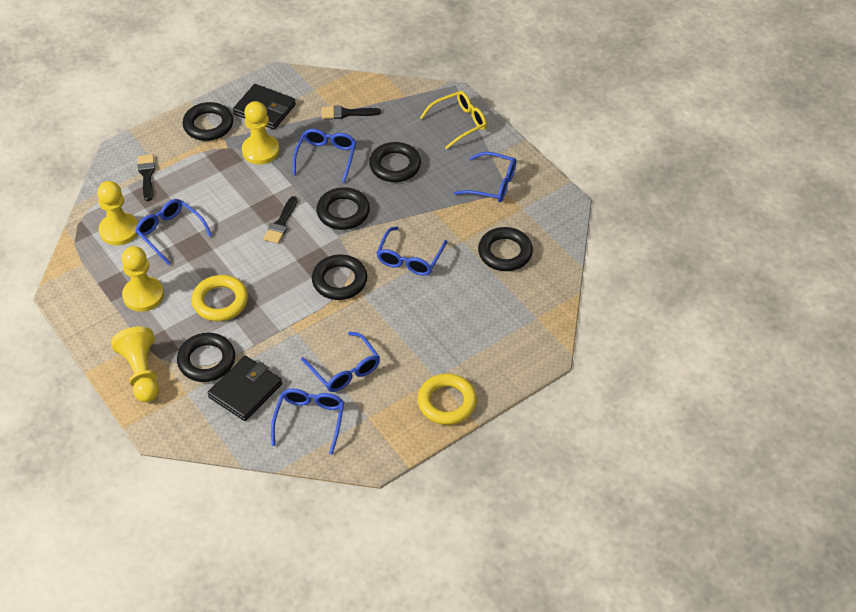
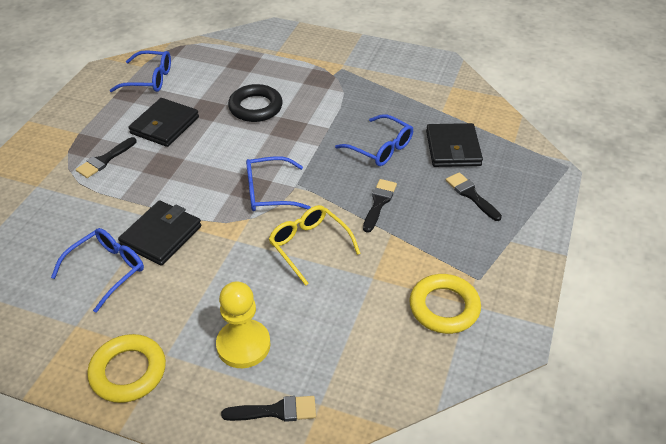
black brush: [138,154,155,201] [264,196,297,244] [322,105,381,119] = 3 -> [76,137,137,178] [221,396,316,422] [363,179,397,233] [446,172,502,221] = 4
black ring: [177,333,235,382] [183,102,233,141] [312,254,367,300] [316,187,370,230] [369,142,421,182] [478,227,533,271] = 6 -> [228,84,283,122] = 1
black wallet: [208,356,282,421] [233,84,296,130] = 2 -> [118,200,201,266] [129,98,199,147] [426,123,483,167] = 3
blue glasses: [135,199,212,265] [271,388,344,454] [293,129,356,183] [301,332,380,392] [377,226,447,276] [454,152,516,202] = 6 -> [51,228,144,313] [109,50,171,92] [246,156,311,211] [335,114,413,166] = 4
yellow pawn: [97,181,138,245] [111,326,159,402] [121,246,164,312] [242,101,280,164] = 4 -> [216,281,271,368] = 1

